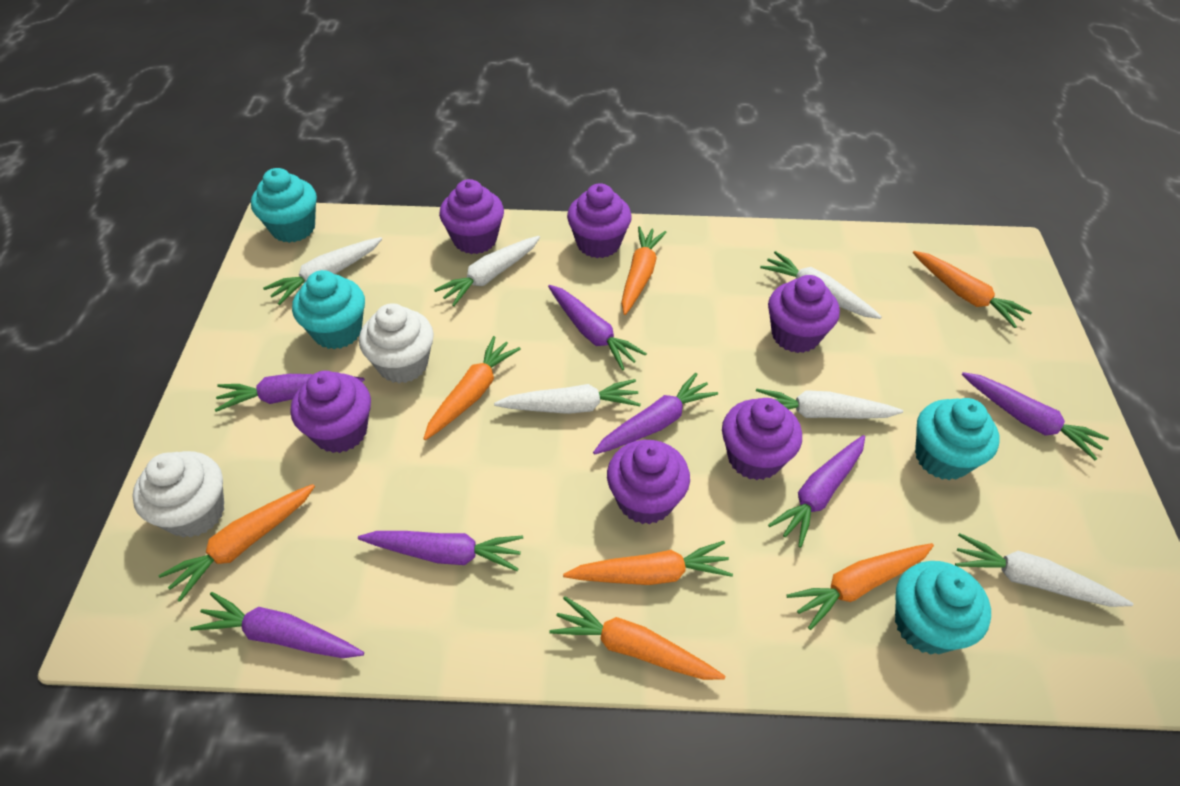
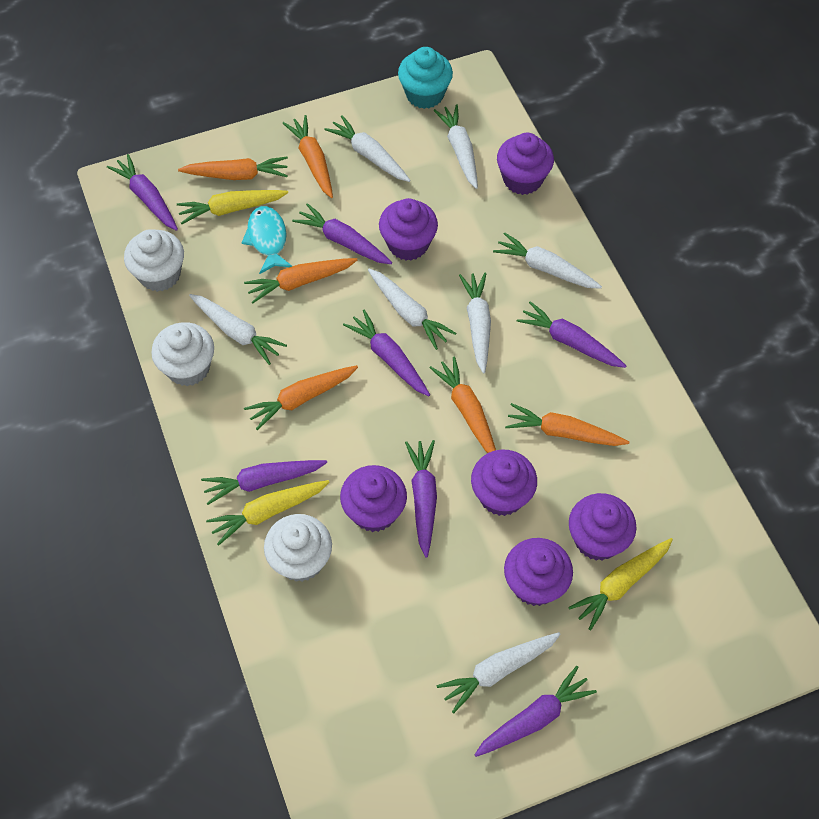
orange carrot: [158,484,315,602] [423,336,521,440] [549,596,725,680] [563,541,733,585] [621,226,667,315] [786,543,934,630] [913,251,1032,328] = 7 -> [178,156,288,180] [244,258,357,304] [244,365,358,430] [283,115,333,198] [429,356,496,453] [505,403,629,446] = 6
turquoise cupcake: [251,168,317,243] [292,270,365,349] [895,561,991,655] [915,398,1000,480] = 4 -> [398,47,453,109] = 1
turquoise fish: none = 0 -> [242,206,292,274] = 1
white carrot: [263,237,382,305] [434,236,540,306] [494,379,641,414] [756,388,903,419] [760,251,882,319] [955,533,1133,607] = 6 -> [189,294,287,365] [325,115,411,182] [368,269,456,350] [433,104,478,189] [437,632,561,714] [459,273,491,373] [493,232,602,289] = 7
white cupcake: [132,451,224,538] [359,303,434,383] = 2 -> [124,229,184,292] [151,322,214,386] [264,514,332,582] = 3
yellow carrot: none = 0 -> [177,190,288,224] [206,480,329,546] [568,538,673,631] = 3

